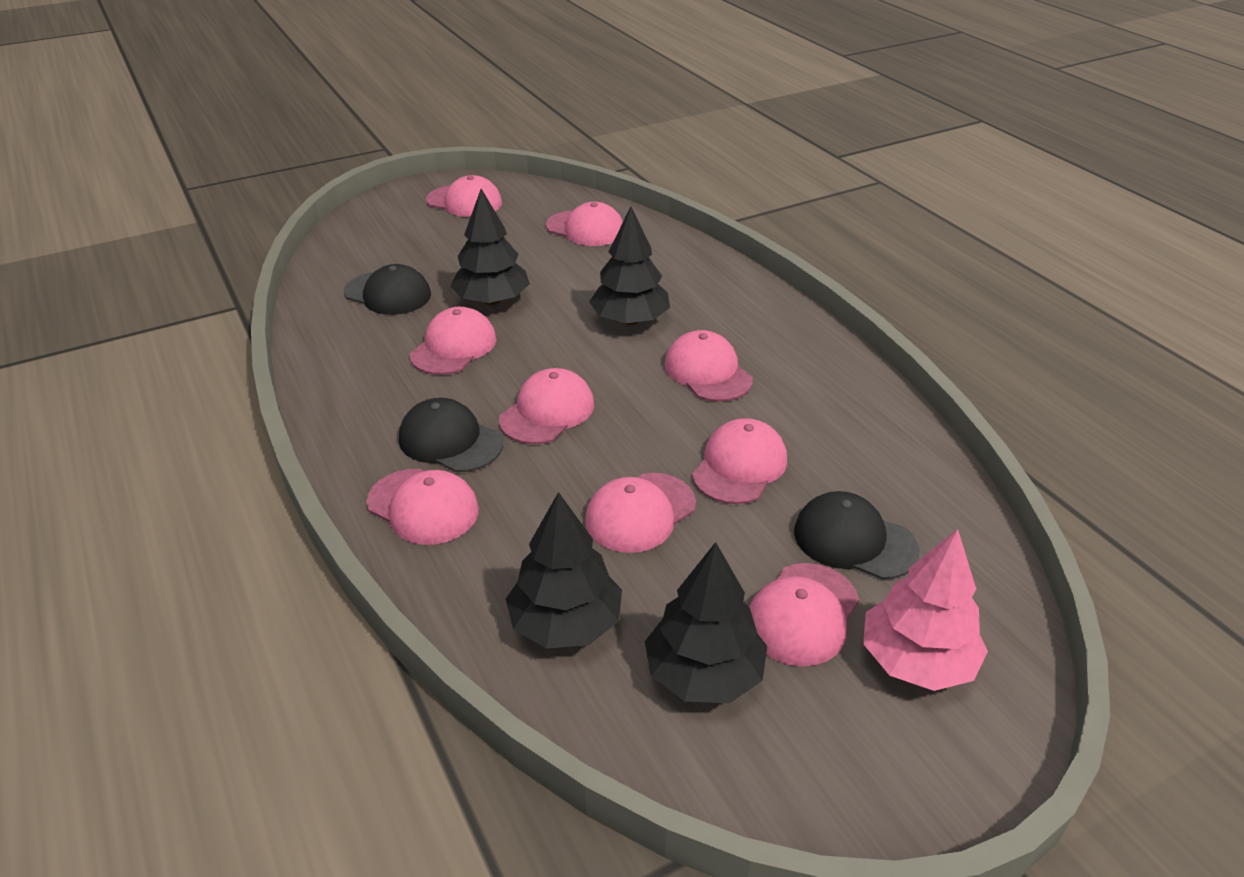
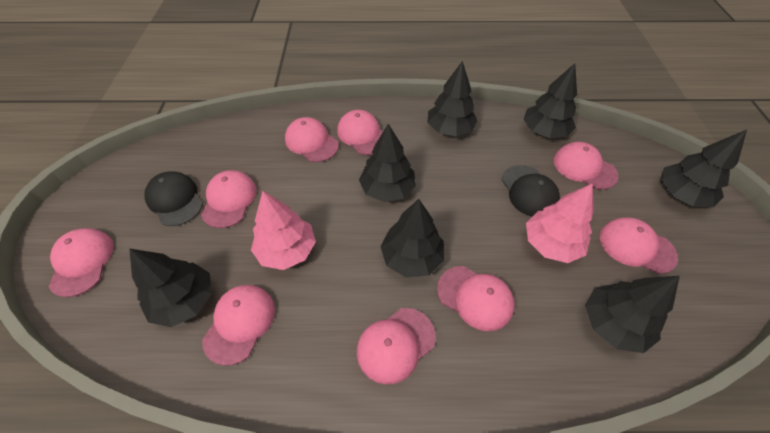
black cap: [344,264,431,315] [399,398,503,472] [794,491,920,580] = 3 -> [144,171,203,226] [502,165,560,217] = 2
black tree: [450,189,530,305] [506,492,622,649] [589,207,670,325] [645,542,767,703] = 4 -> [129,249,212,327] [359,124,416,202] [380,199,444,278] [428,61,478,137] [523,63,577,138] [585,276,680,353] [661,130,747,207] = 7
pink tree: [863,529,988,691] = 1 -> [251,191,316,270] [526,183,594,263] = 2

